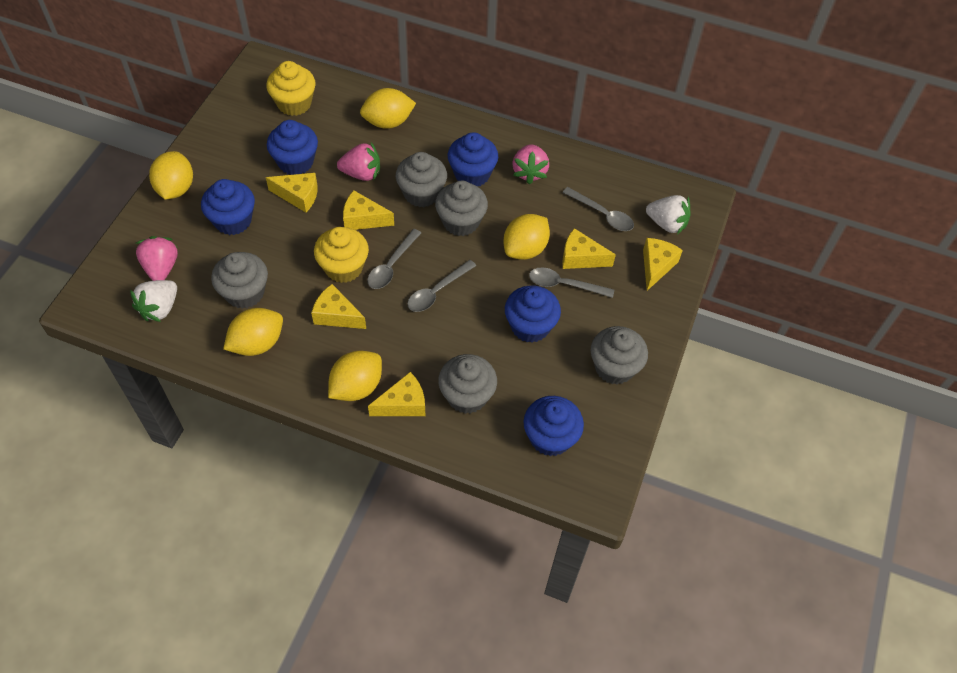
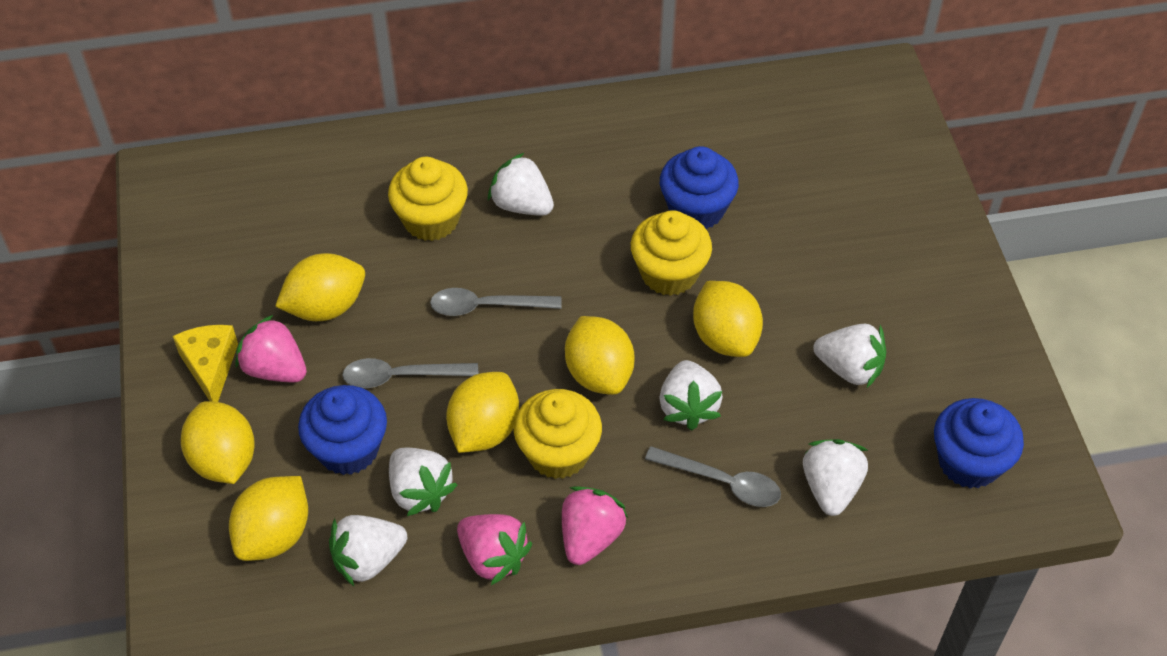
blue cupcake: [201,179,255,235] [267,120,318,175] [448,132,498,187] [505,286,561,343] [523,396,584,456] = 5 -> [298,385,387,475] [660,146,739,230] [934,398,1024,489] = 3
grey cupcake: [211,252,268,309] [396,152,447,207] [435,181,488,236] [438,354,497,414] [591,326,648,384] = 5 -> none = 0
grey spoon: [367,229,421,289] [407,260,476,312] [529,267,614,298] [562,187,634,231] = 4 -> [342,358,478,388] [430,288,562,316] [645,446,781,507] = 3
white strawberry: [130,280,177,322] [646,195,691,235] = 2 -> [329,515,407,587] [389,448,457,516] [488,153,554,216] [659,360,723,430] [803,439,869,516] [813,324,886,389] = 6
yellow cheese: [266,173,318,212] [311,284,366,329] [343,190,394,230] [368,372,425,416] [562,228,616,269] [643,238,683,291] = 6 -> [173,325,238,402] = 1
yellow cupcake: [266,61,316,116] [314,227,369,283] = 2 -> [388,157,468,241] [514,389,602,479] [631,210,712,296] = 3
yellow lemon: [149,151,193,200] [223,308,283,356] [328,351,382,401] [360,88,416,129] [503,214,550,260] = 5 -> [181,401,255,484] [229,476,308,561] [275,253,365,321] [446,372,519,453] [565,316,635,395] [693,281,763,357] = 6

